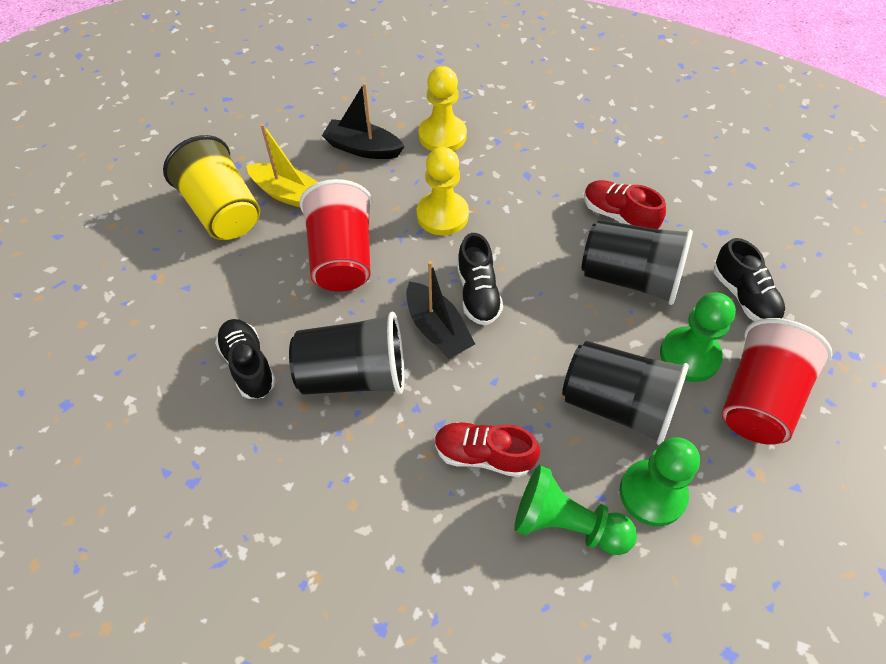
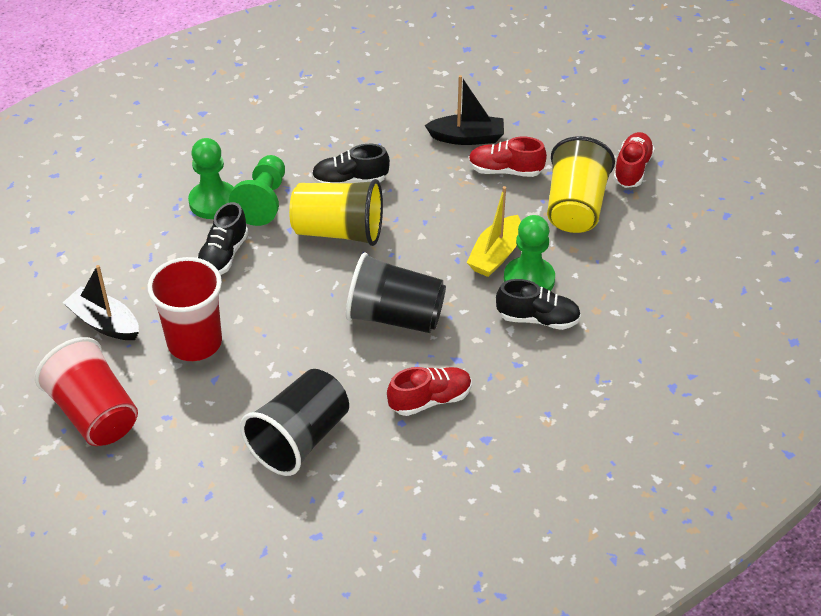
black cup: [289,312,404,394] [562,341,689,445] [582,219,693,305] = 3 -> [240,369,349,476] [346,252,446,333] = 2
red shoe: [435,422,540,477] [584,180,666,229] = 2 -> [387,367,472,416] [468,136,547,177] [613,132,655,188] = 3
yellow cup: [163,135,260,240] = 1 -> [289,179,383,246] [547,136,615,233] = 2
yellow pawn: [417,147,469,235] [418,66,467,151] = 2 -> none = 0

